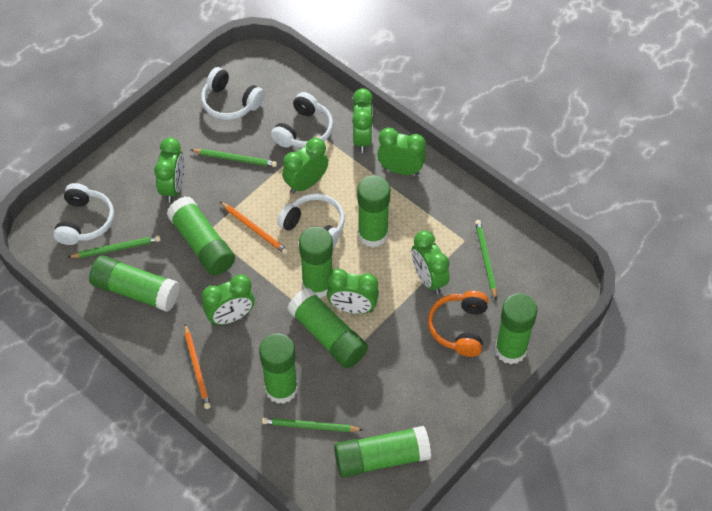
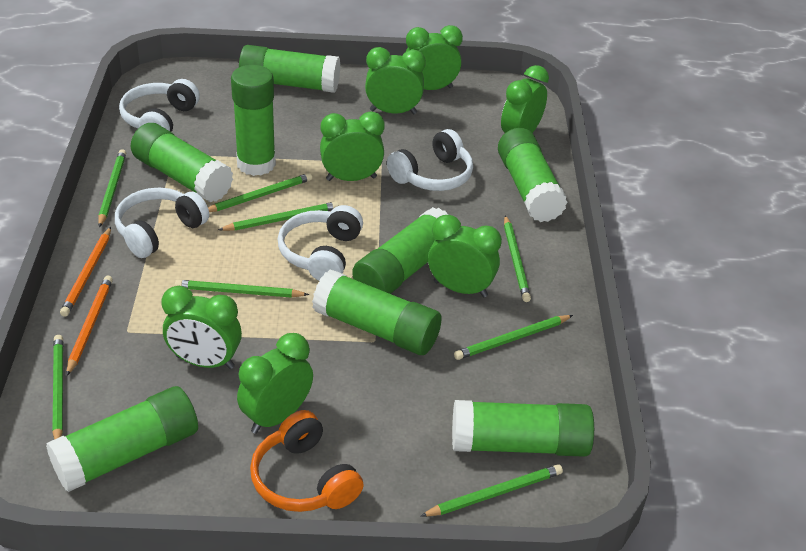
green pencil: [68,235,161,258] [191,149,277,167] [262,417,363,432] [475,220,497,299] = 4 -> [52,335,63,440] [98,149,126,227] [175,280,309,298] [208,173,312,212] [218,202,339,231] [420,464,563,517] [454,315,573,360] [504,215,531,302] = 8

